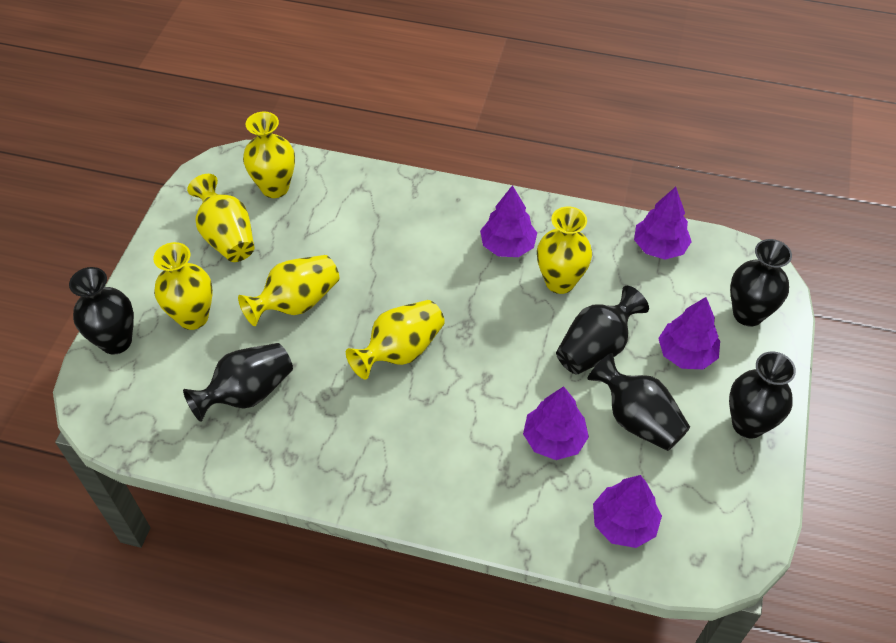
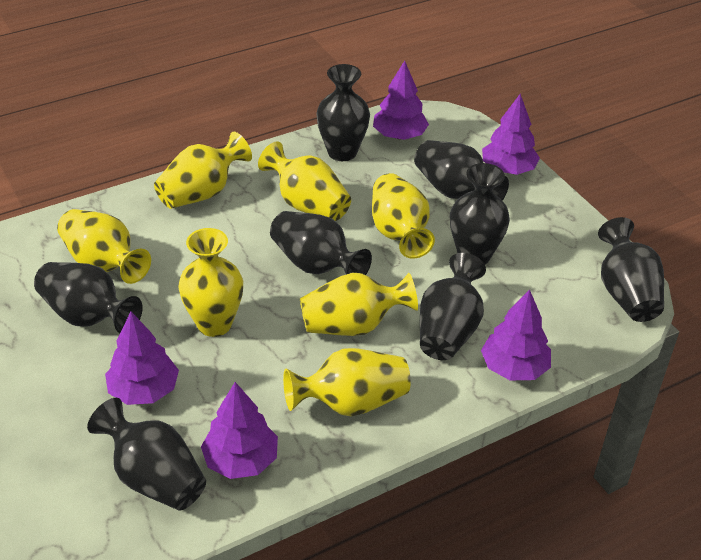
black vase: [69,267,134,355] [183,343,293,422] [556,286,649,375] [588,353,690,451] [729,351,796,438] [730,239,792,326] = 6 -> [34,262,143,333] [87,398,206,511] [270,211,372,275] [316,64,370,161] [414,140,509,201] [420,253,486,360] [450,163,510,265] [598,217,664,322] = 8
yellow vase: [153,242,213,330] [187,174,254,262] [238,255,339,326] [243,112,295,198] [346,300,445,380] [537,206,592,294] = 6 -> [57,209,151,284] [154,132,252,209] [178,228,243,337] [258,141,351,221] [283,348,411,416] [300,273,418,336] [372,173,435,259] = 7

